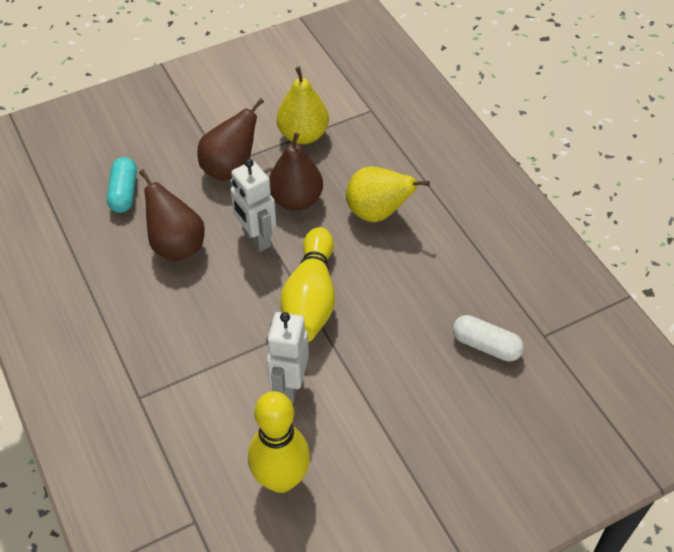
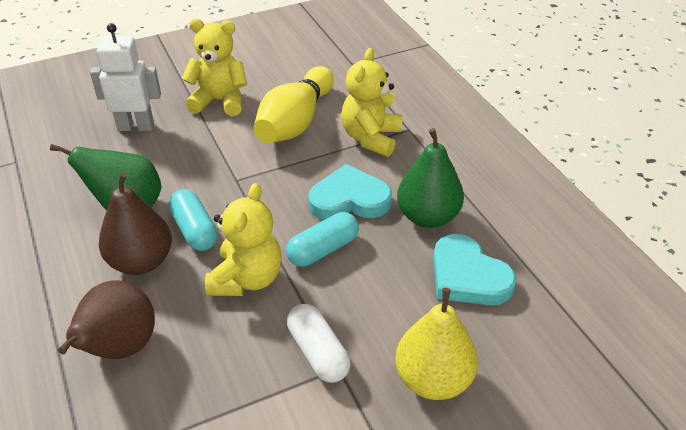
brown pear: [139,169,205,262] [197,98,264,181] [269,132,323,211] = 3 -> [58,280,155,359] [99,172,172,275] = 2
green pear: none = 0 -> [50,144,162,210] [397,128,464,228] = 2
turquoise capsule: [107,157,137,213] = 1 -> [169,189,218,251] [286,212,359,267] = 2
turquoise heart: none = 0 -> [308,164,392,220] [433,234,516,305] = 2
white robot: [230,159,276,252] [266,312,309,403] = 2 -> [90,23,161,131] = 1
yellow bowling pin: [248,391,310,493] [280,227,335,342] = 2 -> [254,66,334,143] = 1
yellow pear: [277,67,329,144] [346,166,430,222] = 2 -> [395,288,478,400] = 1
yellow teddy bear: none = 0 -> [182,19,247,116] [205,183,282,296] [341,48,402,157] = 3

